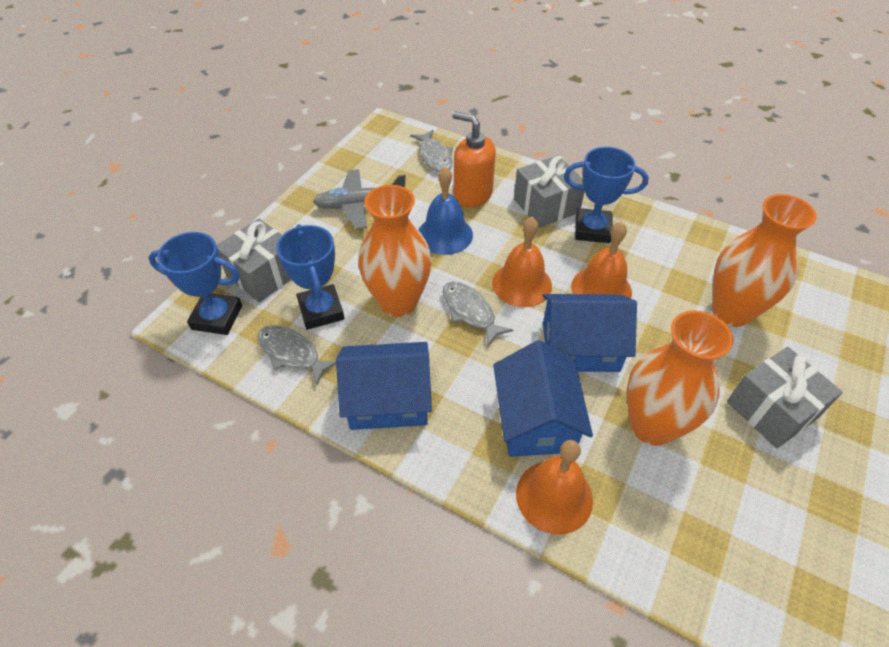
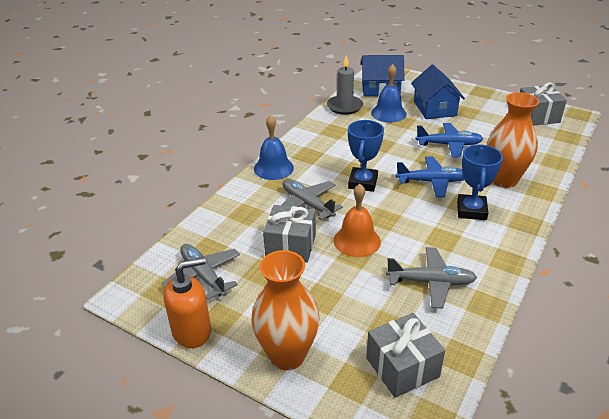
blue bell: [418,166,473,255] = 1 -> [254,115,294,180] [371,64,407,122] = 2
blue house: [336,342,432,430] [493,340,593,457] [542,294,637,372] = 3 -> [361,55,405,96] [411,65,465,119] = 2
blue plane: none = 0 -> [396,156,464,197] [416,123,483,157] = 2
blue trophy: [148,232,242,335] [276,224,344,330] [564,147,649,243] = 3 -> [348,120,384,192] [457,145,503,220] = 2
grey candle: none = 0 -> [327,55,363,115] = 1
grey fish: [258,325,336,385] [410,130,453,172] [443,281,513,346] = 3 -> none = 0
grey plane: [313,169,406,229] = 1 -> [162,244,240,300] [281,179,343,220] [386,247,477,309] = 3
orange bell: [492,217,552,307] [516,440,593,535] [571,222,632,298] = 3 -> [333,184,381,257] = 1
orange vase: [358,185,432,317] [627,310,733,446] [712,194,817,327] = 3 -> [251,250,320,370] [487,92,539,188] = 2

